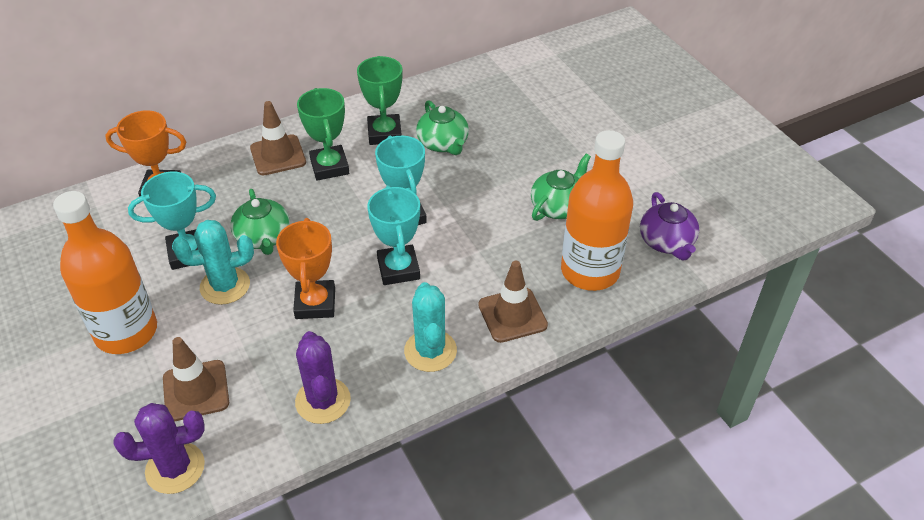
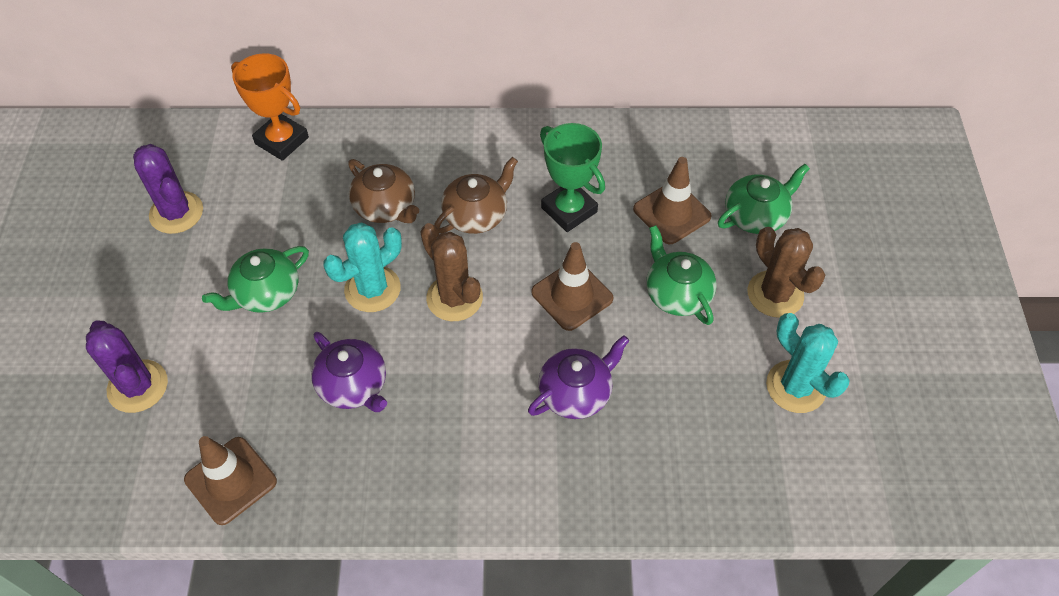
brown cactus: none = 0 -> [420,223,483,321] [748,227,825,318] = 2
brown teapot: none = 0 -> [348,159,419,223] [434,157,518,234] = 2
green trophy: [297,88,349,180] [357,56,402,145] = 2 -> [540,123,605,232] = 1
orange bottle: [53,191,157,354] [561,130,633,291] = 2 -> none = 0
orange trophy: [105,110,186,197] [276,218,335,319] = 2 -> [231,53,309,161] = 1
purple teapot: [640,192,699,261] = 1 -> [311,332,387,412] [528,335,630,419] = 2
turquoise trophy: [128,172,216,270] [367,185,420,285] [375,135,427,225] = 3 -> none = 0

